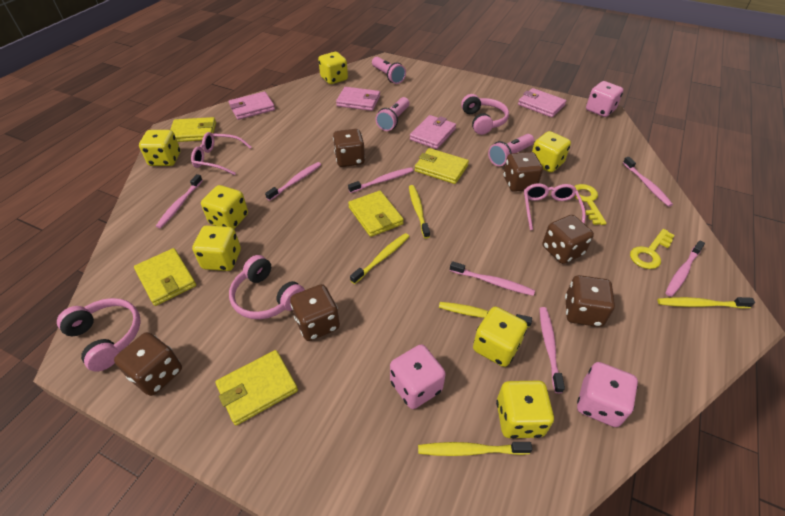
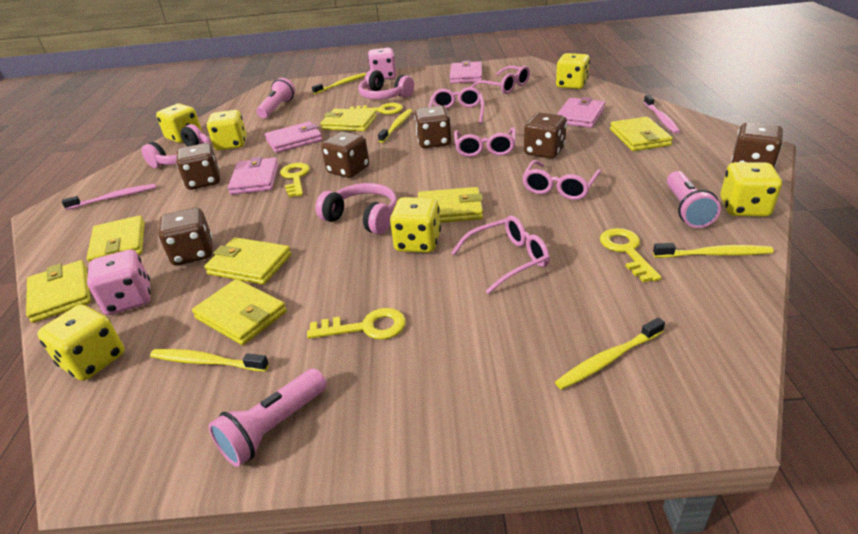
pink dice: [390,345,446,409] [577,362,638,427] [586,81,623,117] = 3 -> [87,250,151,315] [368,48,396,79] = 2
pink glasses: [191,132,252,175] [524,183,586,230] = 2 -> [429,87,484,124] [452,216,550,294] [454,127,516,157] [470,66,530,94] [522,160,601,200] = 5
pink toothbrush: [156,174,203,228] [265,162,321,201] [348,167,413,193] [450,261,535,296] [540,307,565,393] [623,157,673,207] [665,240,705,297] = 7 -> [62,184,156,210] [644,95,680,134] = 2
yellow dice: [139,130,180,166] [192,225,241,271] [201,185,248,229] [318,52,348,84] [473,307,527,367] [496,381,554,438] [532,131,571,172] = 7 -> [37,305,125,381] [156,103,202,143] [207,110,247,150] [390,197,441,253] [556,53,590,89] [720,162,782,217] = 6
yellow key: [574,184,607,225] [630,229,675,269] = 2 -> [280,163,310,197] [307,308,406,340] [350,103,403,115] [600,228,662,282] = 4
yellow wallet: [134,248,196,306] [170,117,216,142] [215,350,298,425] [348,191,404,237] [415,148,469,184] = 5 -> [26,260,91,323] [87,215,145,263] [192,279,287,345] [204,237,291,285] [320,109,377,131] [418,187,483,223] [610,117,673,151] = 7

